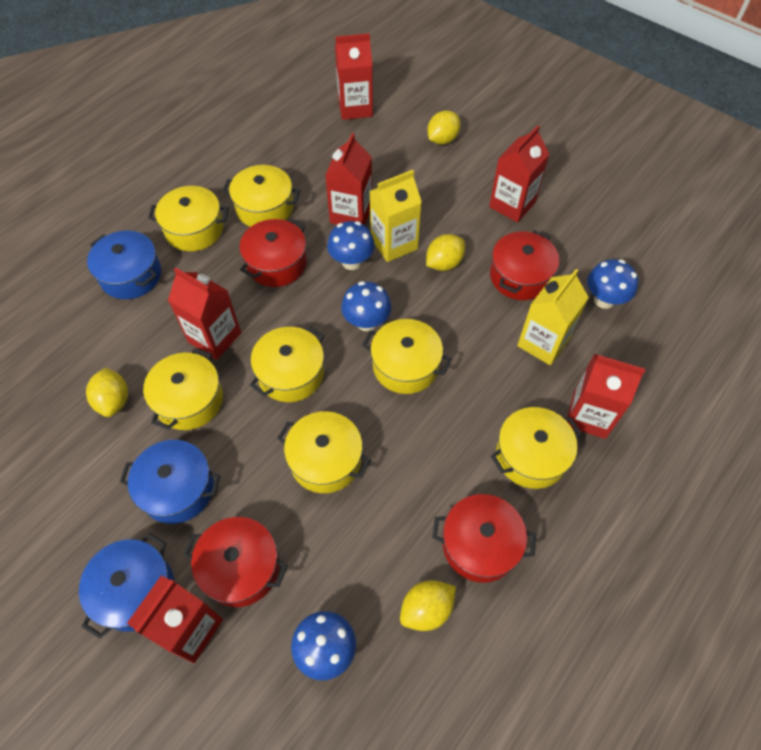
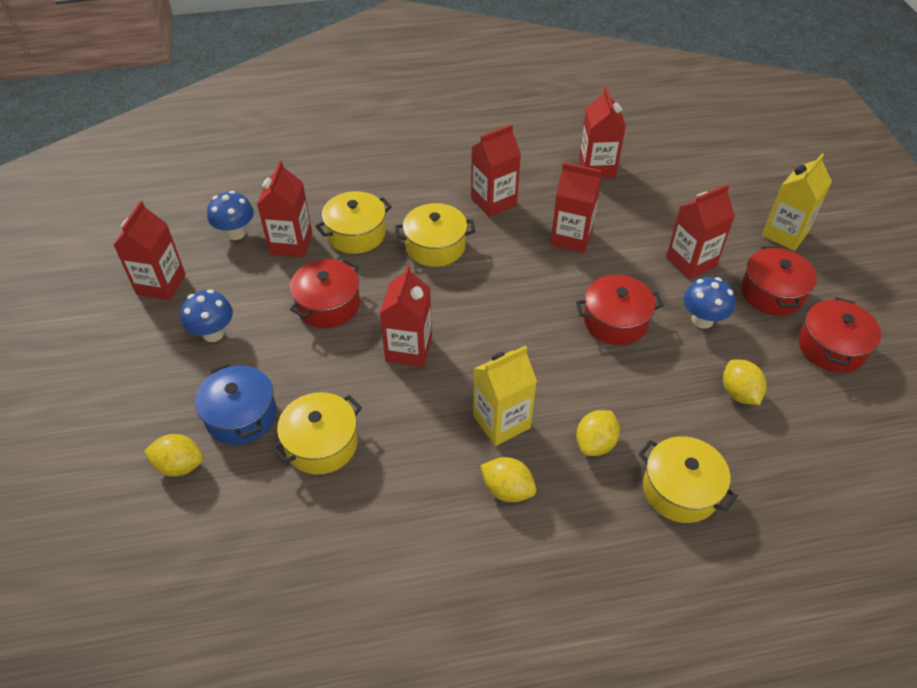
blue mushroom: [291,611,356,680] [327,221,375,270] [341,281,391,331] [587,259,638,309] = 4 -> [180,289,233,342] [207,191,254,240] [684,277,735,329] = 3
blue pot: [79,533,174,639] [87,231,161,299] [120,440,220,524] = 3 -> [195,363,277,445] = 1
red carton: [127,575,223,663] [168,267,241,360] [325,133,372,225] [335,33,373,120] [489,125,549,223] [567,354,645,439] = 6 -> [114,201,186,300] [257,161,312,257] [380,265,432,367] [471,124,521,217] [550,162,601,253] [579,87,626,178] [666,184,735,279] = 7
yellow pot: [143,348,223,430] [148,186,229,251] [222,165,300,227] [250,326,325,402] [278,411,371,493] [362,319,451,394] [491,407,582,489] = 7 -> [272,392,362,475] [316,191,392,254] [395,203,475,267] [639,436,738,523] = 4

